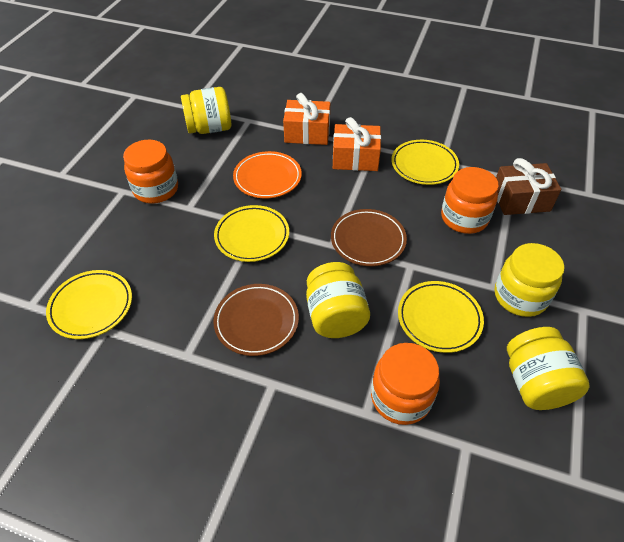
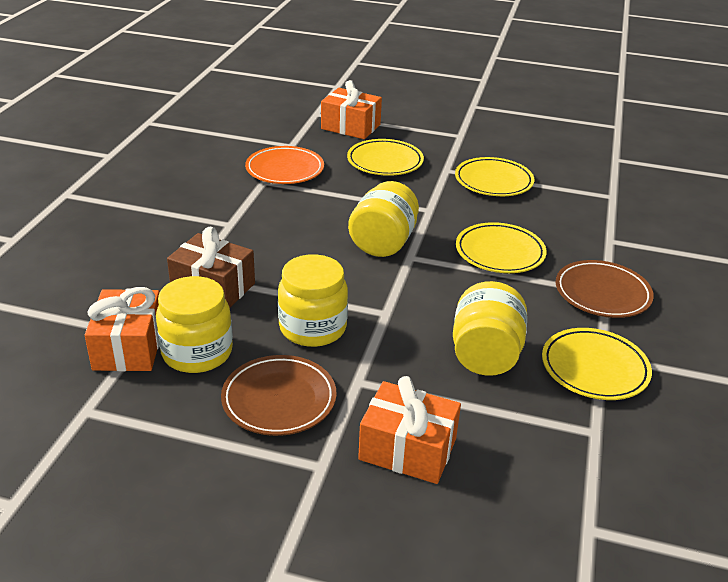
orange gift: [283,93,330,145] [333,117,381,171] = 2 -> [85,287,160,371] [321,80,382,139] [358,376,461,484] = 3
orange jar: [123,140,178,204] [371,343,440,425] [441,167,499,234] = 3 -> none = 0

